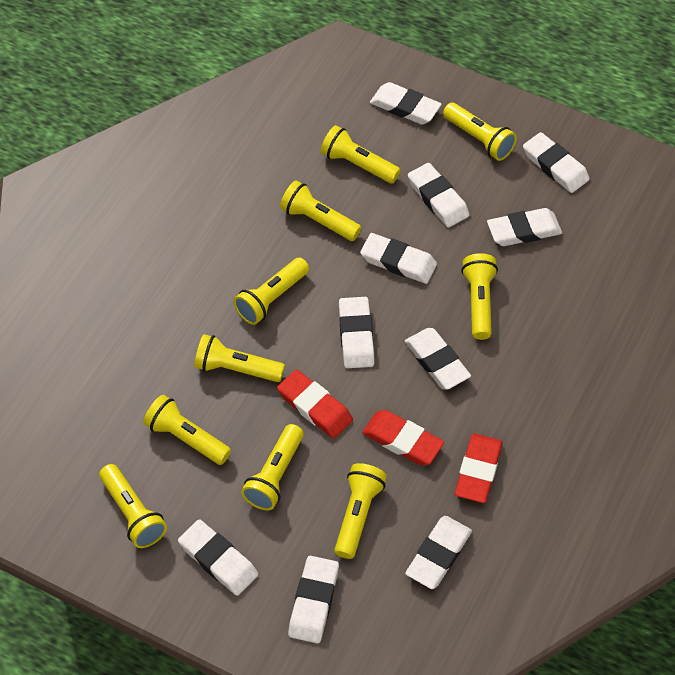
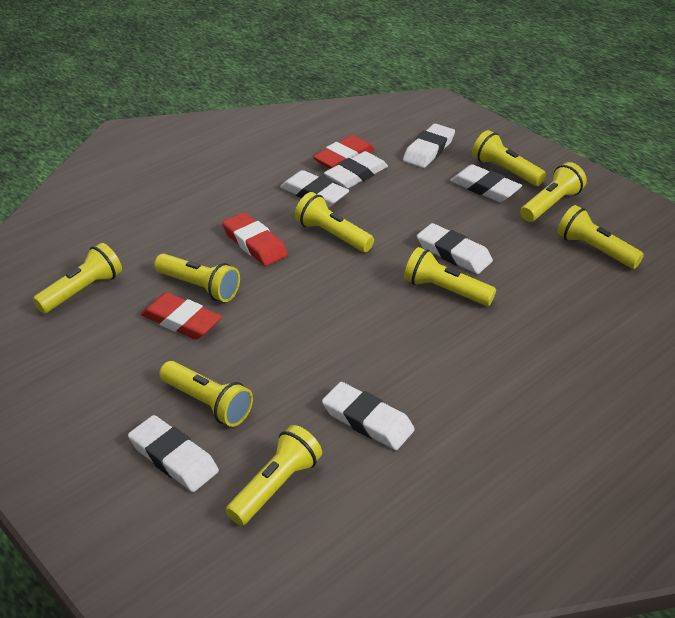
white eraser: [178,519,258,596] [288,556,339,643] [339,297,375,368] [360,233,437,284] [370,82,442,125] [405,328,471,390] [405,516,472,589] [408,163,469,227] [487,208,562,246] [523,132,590,193] = 10 -> [128,415,219,492] [280,170,349,208] [322,382,415,450] [324,151,388,189] [403,124,455,168] [417,223,493,274] [450,164,522,202] = 7
yellow flashlight: [99,464,167,548] [143,395,231,465] [194,334,285,382] [233,257,309,325] [241,424,304,510] [280,180,361,241] [321,125,400,183] [334,463,387,559] [443,103,517,161] [461,253,498,340] = 10 -> [33,243,122,313] [154,254,240,302] [159,361,253,427] [226,425,322,526] [295,192,374,252] [404,247,496,306] [472,130,546,186] [520,162,587,222] [557,205,644,269] = 9

